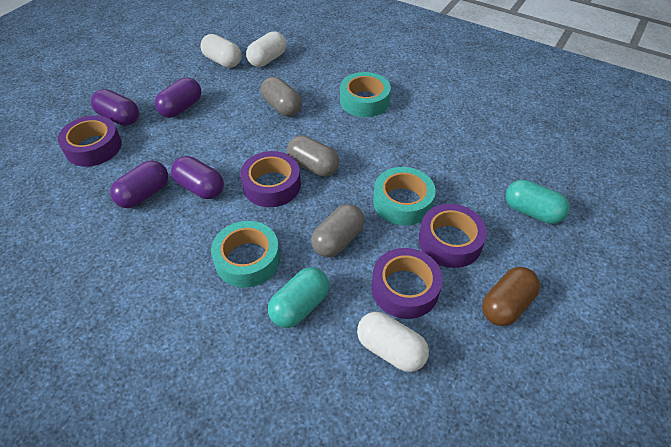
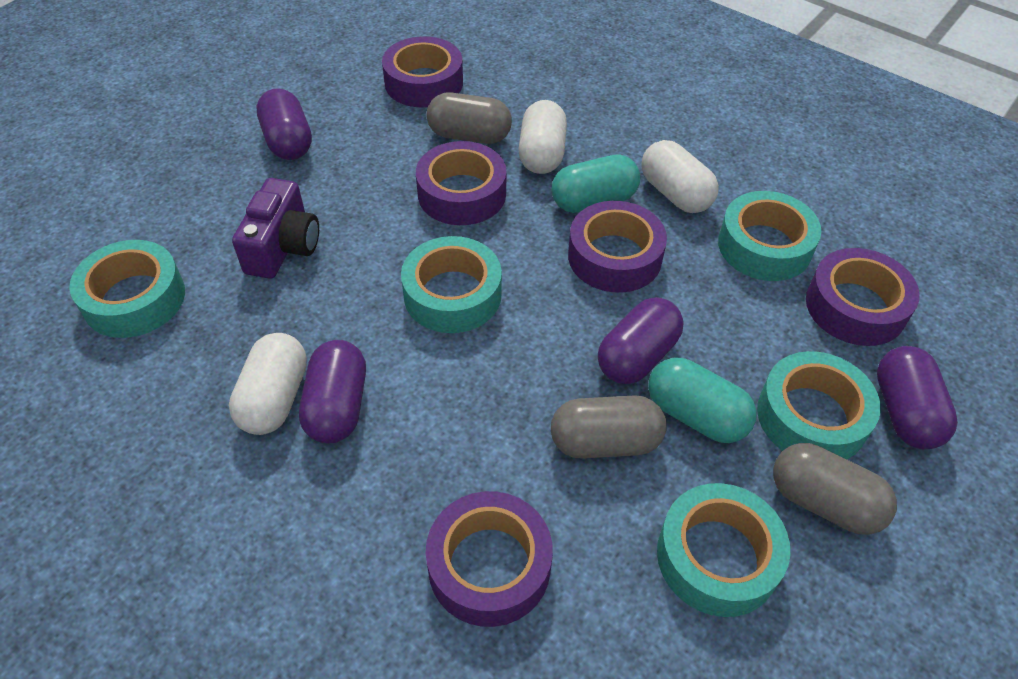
brown capsule: [482,267,540,326] = 1 -> none = 0
purple camera: none = 0 -> [232,178,319,279] = 1
purple tape: [58,115,122,167] [240,151,301,207] [371,248,443,319] [419,204,487,268] = 4 -> [382,36,463,107] [416,141,506,225] [426,491,553,627] [568,201,667,293] [806,248,920,346] = 5
turquoise tape: [211,221,280,287] [340,72,391,117] [373,167,436,225] = 3 -> [69,240,185,338] [401,236,502,333] [657,483,790,617] [718,191,821,281] [757,351,881,459] = 5

